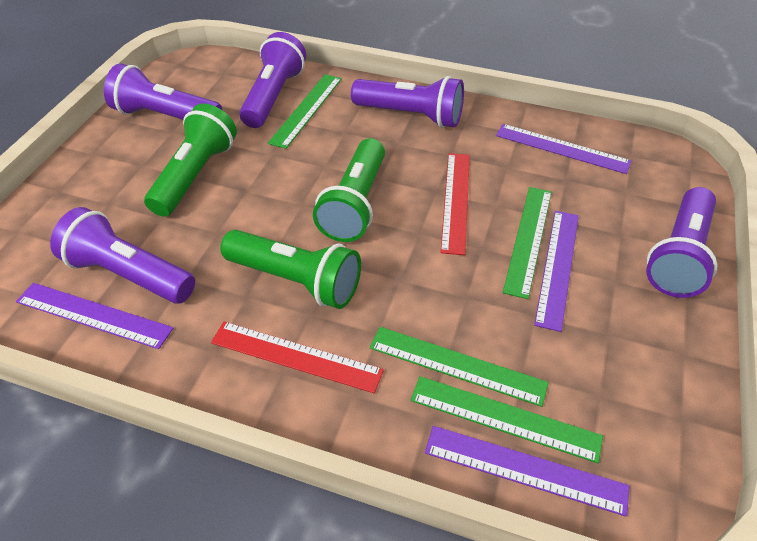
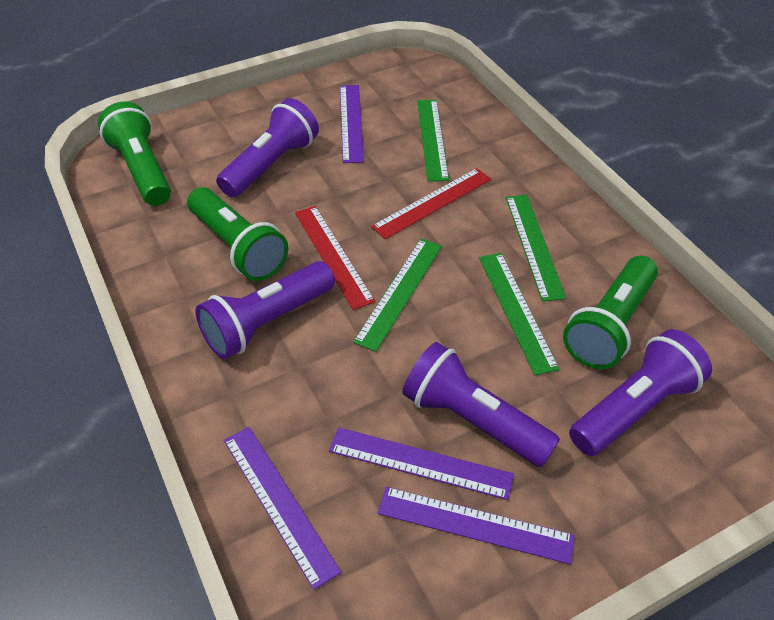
purple flashlight: [50,207,195,304] [104,64,222,119] [239,32,306,128] [351,76,464,128] [646,187,717,298] = 5 -> [195,261,335,359] [216,98,319,198] [403,342,560,467] [569,329,712,456] = 4

